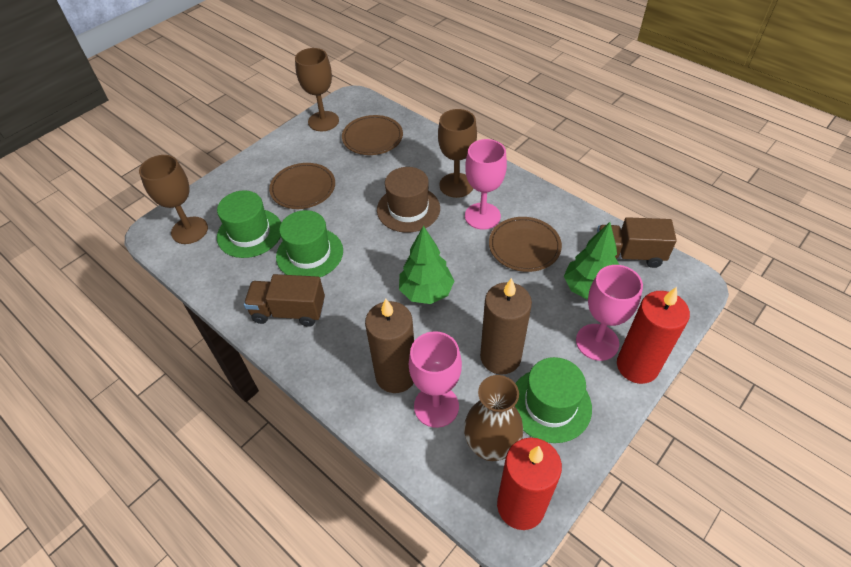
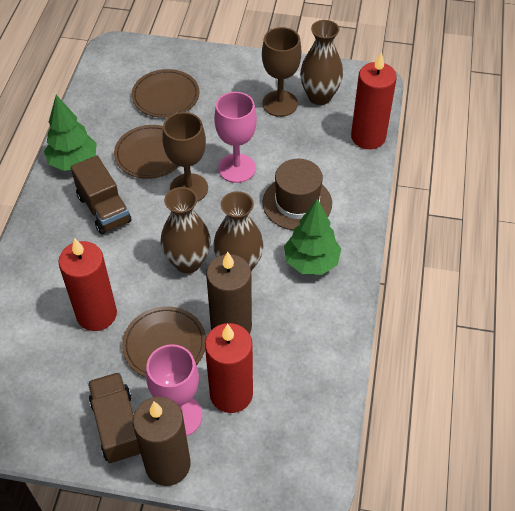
brown goblet: [139,155,208,244] [295,48,339,131] [438,109,477,198] = 3 -> [162,112,208,202] [262,27,301,117] = 2
brown vase: [464,375,523,461] = 1 -> [161,187,211,274] [213,191,264,271] [300,20,343,105] = 3
green hat: [217,191,281,258] [276,210,343,277] [515,357,592,443] = 3 -> none = 0
pink goblet: [409,331,462,428] [465,139,507,230] [576,265,643,361] = 3 -> [146,344,202,436] [214,92,257,183] = 2
red candle: [497,438,562,530] [617,287,690,384] = 2 -> [58,238,117,331] [205,323,253,413] [351,52,397,149] = 3

